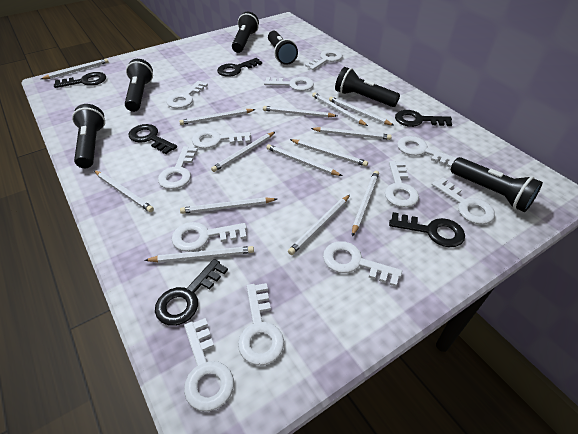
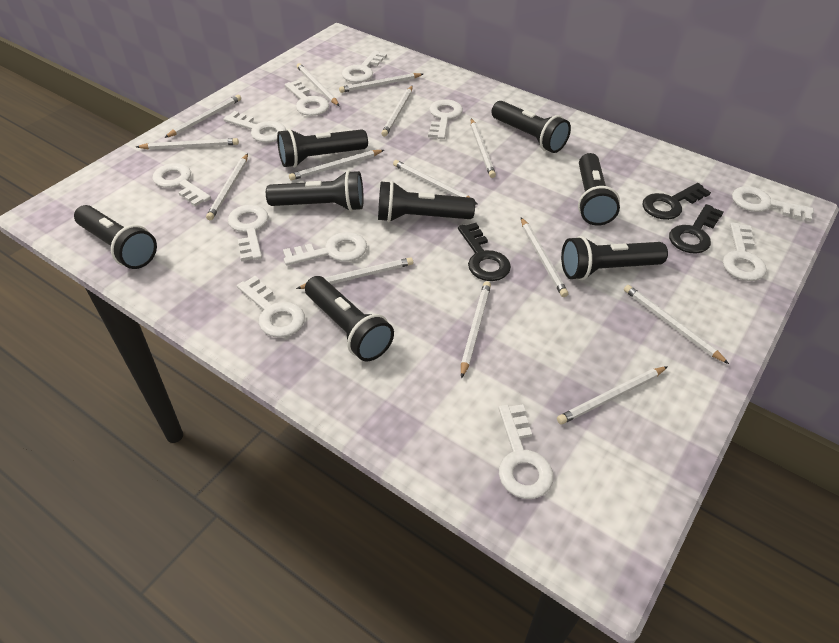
black flashlight: [72,104,105,168] [125,59,153,112] [232,12,259,53] [268,31,298,65] [335,67,400,107] [451,157,543,212] = 6 -> [74,205,157,269] [266,170,364,212] [277,129,368,167] [305,276,394,361] [378,181,475,222] [492,101,571,153] [561,236,668,280] [578,153,620,226] = 8
black key: [54,72,106,88] [129,124,177,154] [155,259,228,326] [217,58,262,77] [389,212,465,247] [395,110,452,127] = 6 -> [458,223,511,281] [643,183,711,220] [669,204,724,254] = 3
white key: [158,146,198,189] [166,81,208,108] [172,222,247,252] [184,318,234,412] [192,130,251,149] [238,283,284,365] [264,77,314,91] [305,50,343,70] [323,241,402,287] [385,161,419,208] [397,136,456,168] [432,177,495,225] = 12 -> [152,163,211,207] [223,111,286,143] [228,205,269,261] [237,276,305,337] [283,232,367,266] [285,80,329,116] [342,50,387,83] [428,99,463,139] [498,404,553,499] [723,223,767,281] [732,186,814,222] = 11

